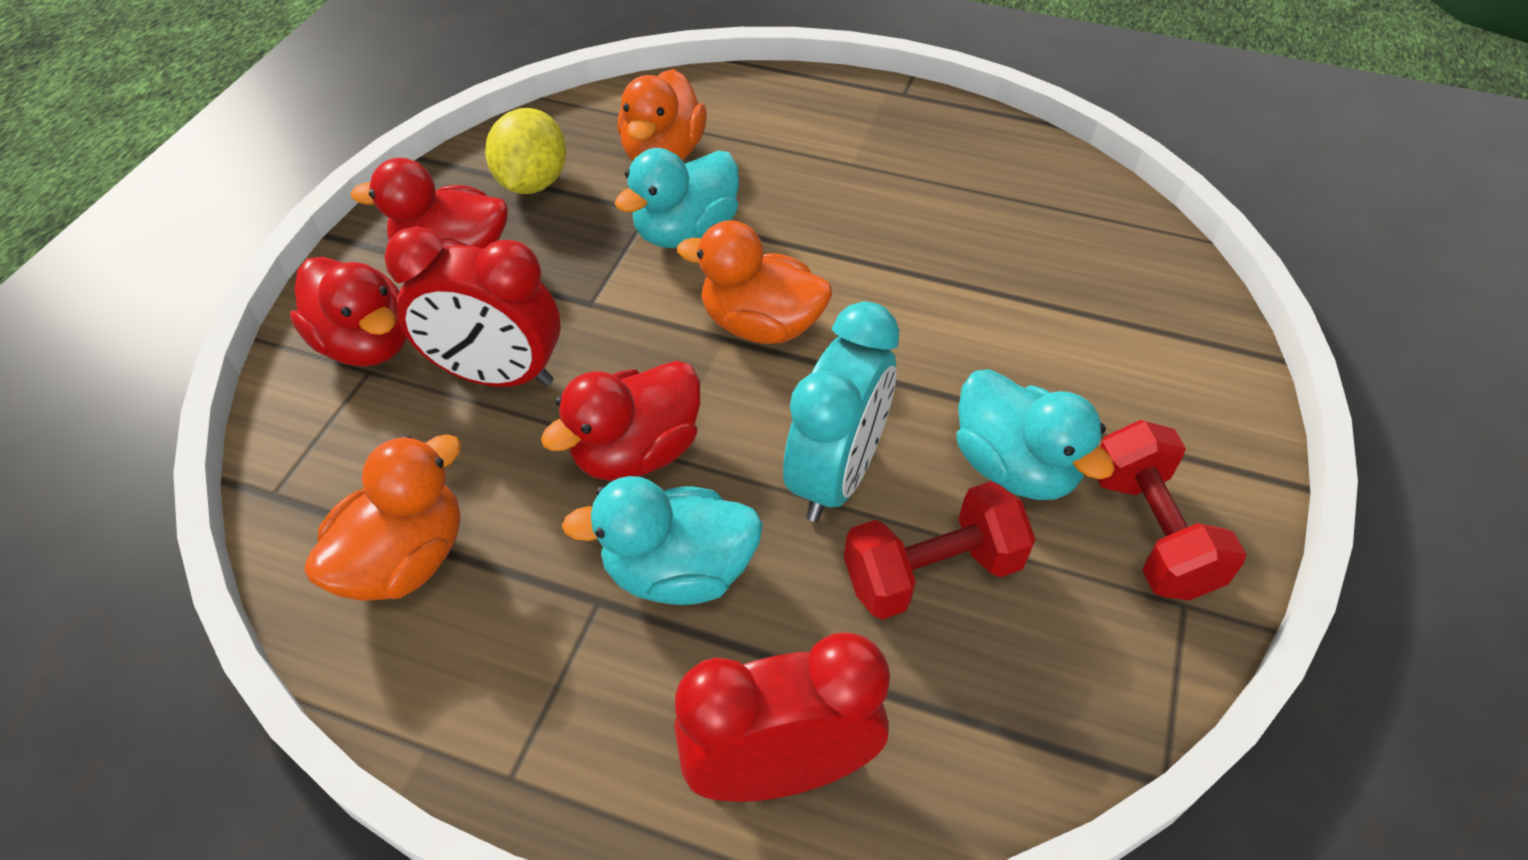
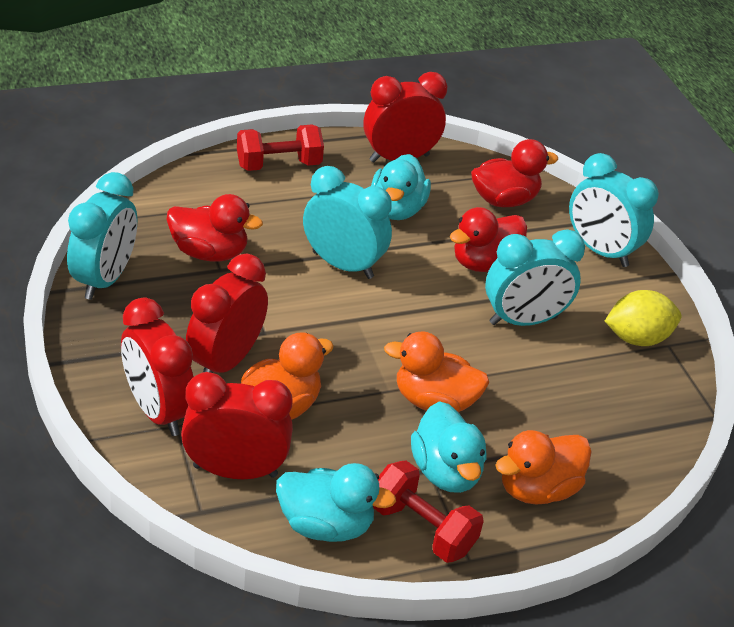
red clock: [385,226,561,387] [674,632,890,802] = 2 -> [121,297,193,436] [181,372,293,479] [186,254,268,373] [363,72,447,163] = 4
turquoise clock: [783,301,900,522] = 1 -> [67,172,137,300] [303,166,392,279] [485,229,585,326] [569,153,659,267] = 4

